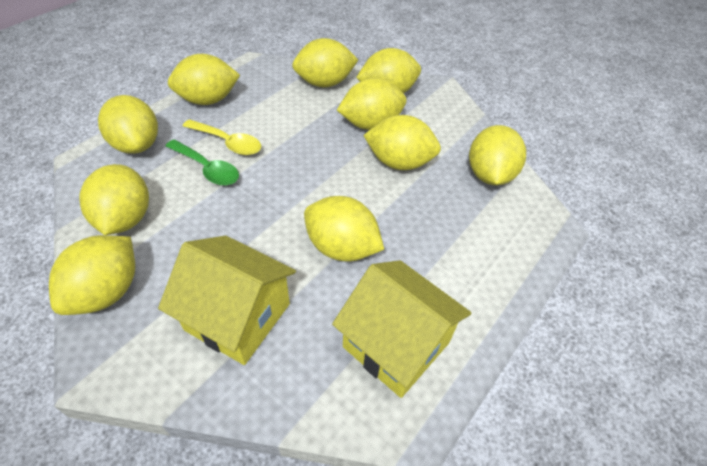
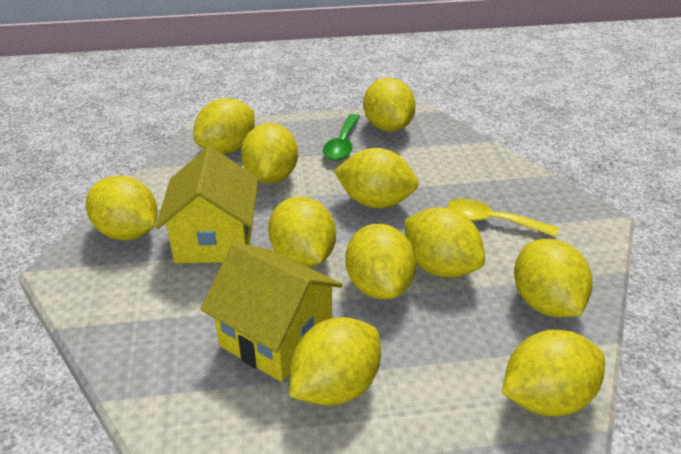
yellow lemon: [49,235,135,315] [79,164,149,235] [98,95,158,154] [168,54,240,105] [292,38,358,87] [304,196,384,262] [337,78,406,130] [356,48,421,93] [363,115,441,170] [469,125,526,185] = 10 -> [86,175,158,240] [193,98,255,154] [241,123,298,183] [268,196,336,267] [290,317,381,406] [334,148,418,208] [346,224,416,300] [363,78,416,132] [405,207,485,278] [502,330,605,416] [514,239,593,317] = 11

